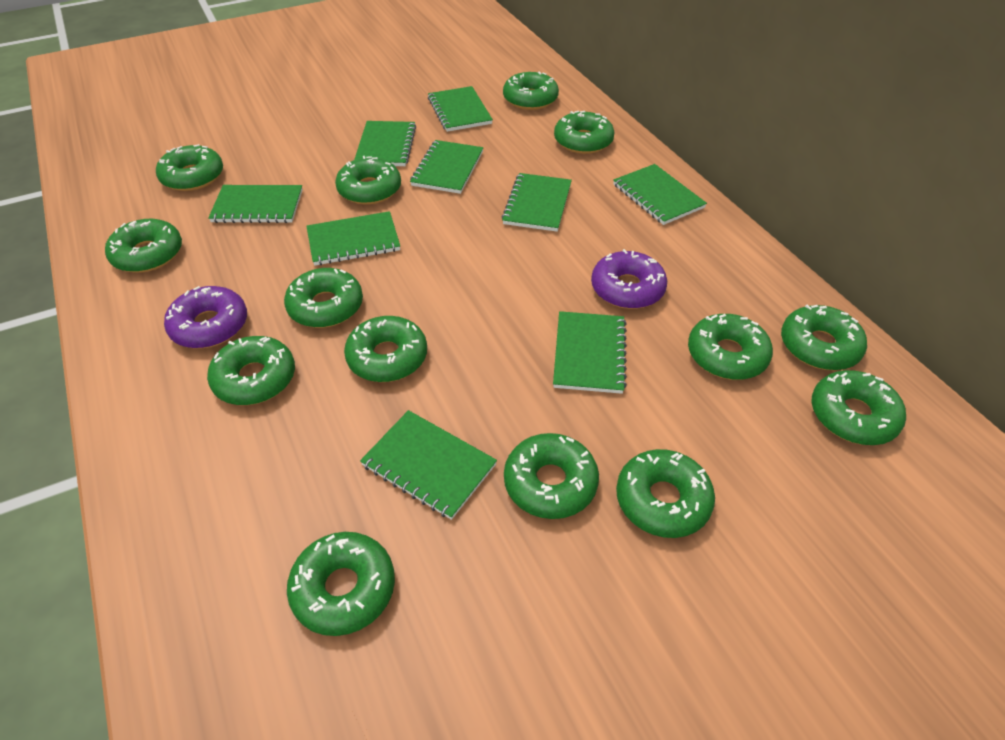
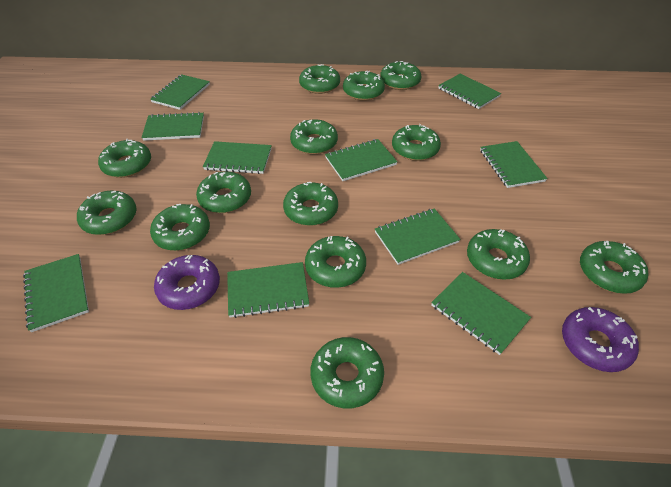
green notebook: [208,185,303,223] [306,211,400,266] [354,121,416,166] [360,410,497,520] [410,140,483,194] [428,86,493,132] [502,173,572,232] [553,311,627,394] [613,164,707,225] = 9 -> [23,254,89,332] [141,112,204,141] [150,74,210,110] [203,141,272,174] [227,262,309,318] [325,139,397,181] [375,208,461,265] [431,272,531,355] [438,74,501,109] [480,141,548,188] = 10

